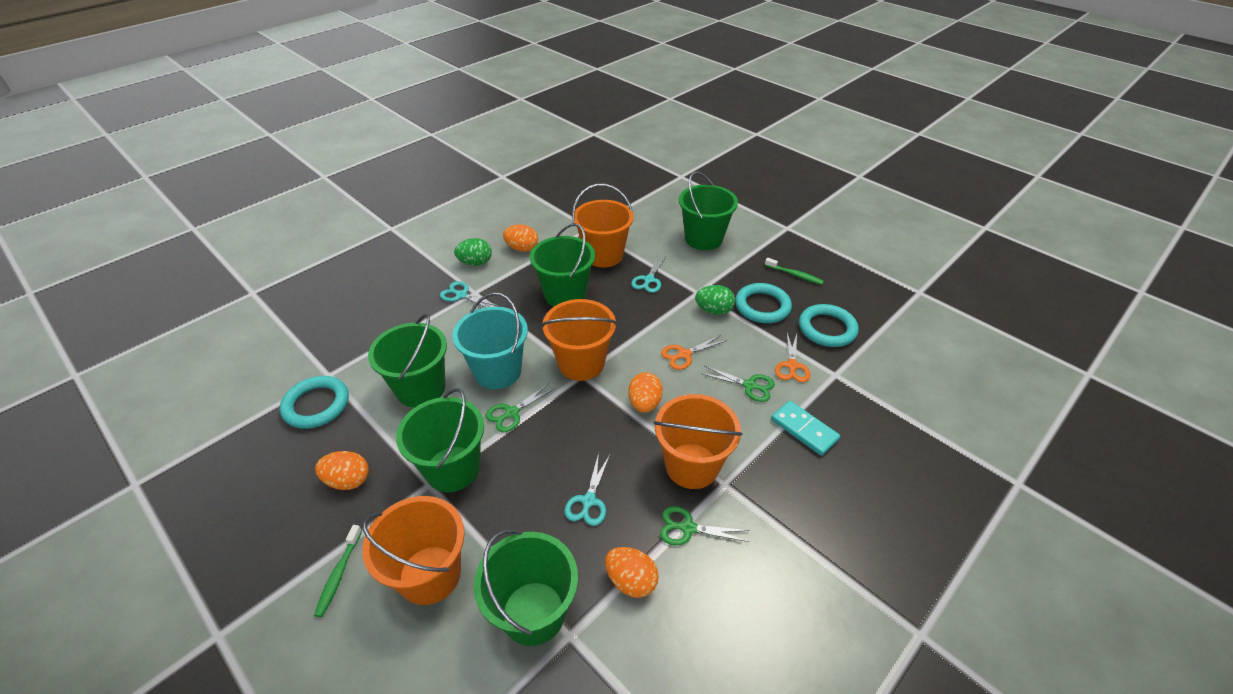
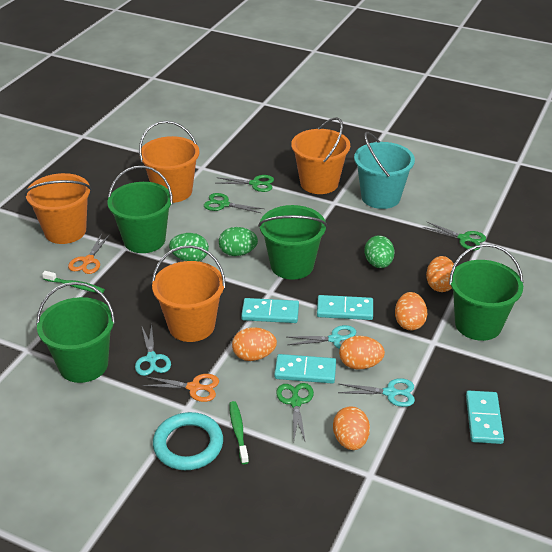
green bucket: [368,314,447,407] [396,388,484,492] [473,529,578,646] [530,223,595,307] [679,171,738,250] = 5 -> [36,282,115,383] [107,166,173,253] [258,205,327,280] [449,244,523,341] = 4
green egg: [454,238,492,266] [695,285,735,315] = 2 -> [169,233,209,262] [219,227,258,256] [364,235,394,268] = 3
green scissors: [486,383,556,432] [660,506,749,545] [701,366,775,402] = 3 -> [204,193,264,213] [216,175,274,192] [276,383,314,443] [423,222,486,250] = 4
orange egg: [315,451,369,490] [503,224,538,252] [605,547,659,598] [628,372,663,413] = 4 -> [232,327,277,361] [333,406,370,450] [339,336,385,369] [395,292,427,330] [426,256,454,292] = 5
turquoise domino: [771,401,840,456] = 1 -> [241,298,299,323] [274,354,336,384] [317,295,373,320] [466,391,504,444] = 4
turquoise ring: [280,376,349,429] [735,283,792,323] [799,304,859,347] = 3 -> [153,412,223,470] = 1

